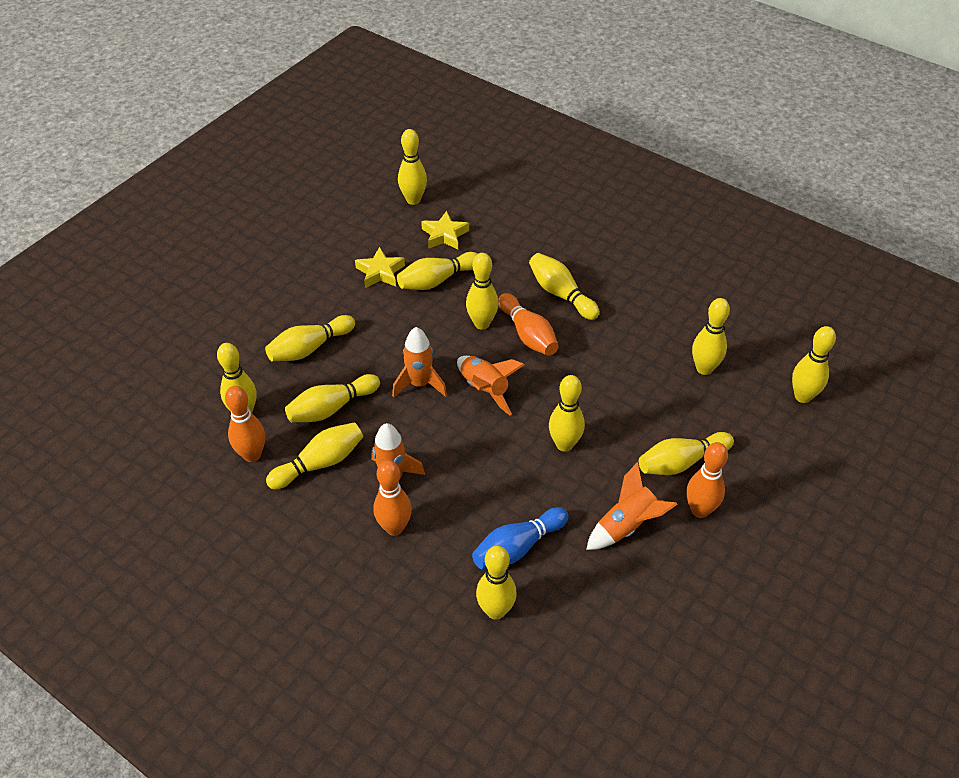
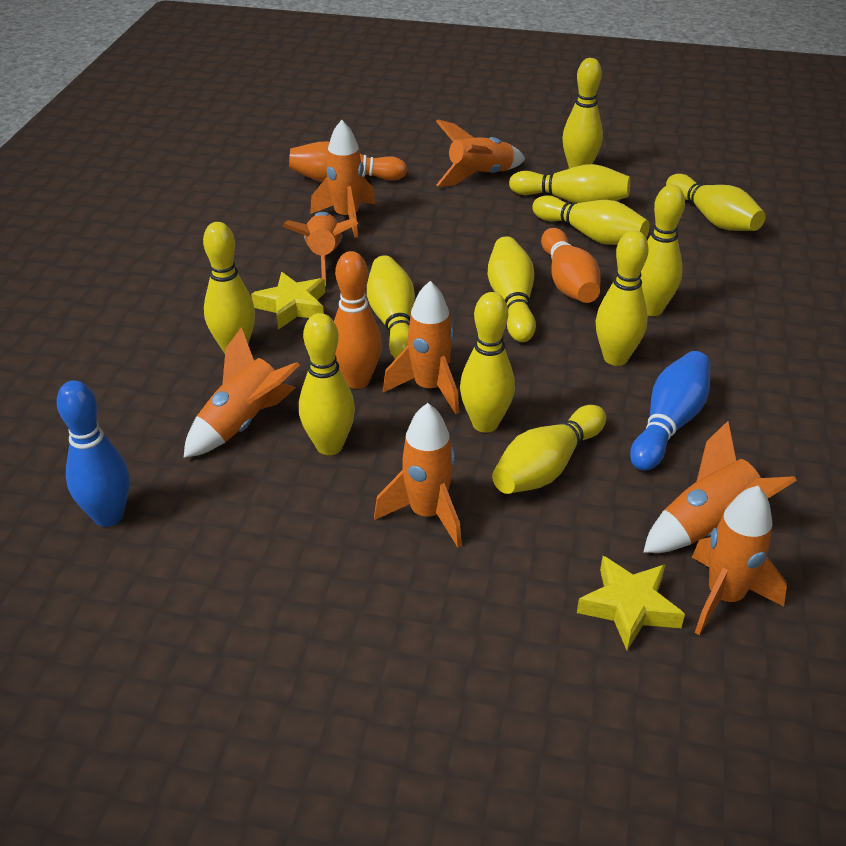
blue bowling pin: [472,507,569,569] = 1 -> [57,380,130,527] [630,351,710,471] = 2
orange bowling pin: [225,386,265,462] [373,460,412,536] [498,293,559,356] [686,442,728,518] = 4 -> [289,141,407,182] [334,251,382,389] [541,228,601,303] = 3
orange rocket: [371,423,425,492] [392,327,447,398] [457,356,525,416] [586,462,678,550] = 4 -> [184,327,300,458] [282,212,358,286] [310,120,375,238] [374,403,462,547] [383,281,459,414] [436,120,525,186] [643,421,797,553] [692,486,787,635] = 8
yellow bowling pin: [217,343,256,413] [265,315,355,361] [266,422,363,489] [285,374,380,422] [397,252,478,290] [398,129,427,205] [466,253,499,329] [476,546,517,620] [529,253,600,320] [549,375,585,452] [639,432,734,475] [692,298,730,375] [792,326,836,403] = 13 -> [203,222,255,353] [299,313,355,455] [367,255,415,359] [460,292,515,433] [488,236,536,342] [492,405,606,494] [509,164,630,203] [532,195,650,245] [562,58,603,169] [596,230,649,366] [640,185,685,316] [666,174,766,231] = 12

